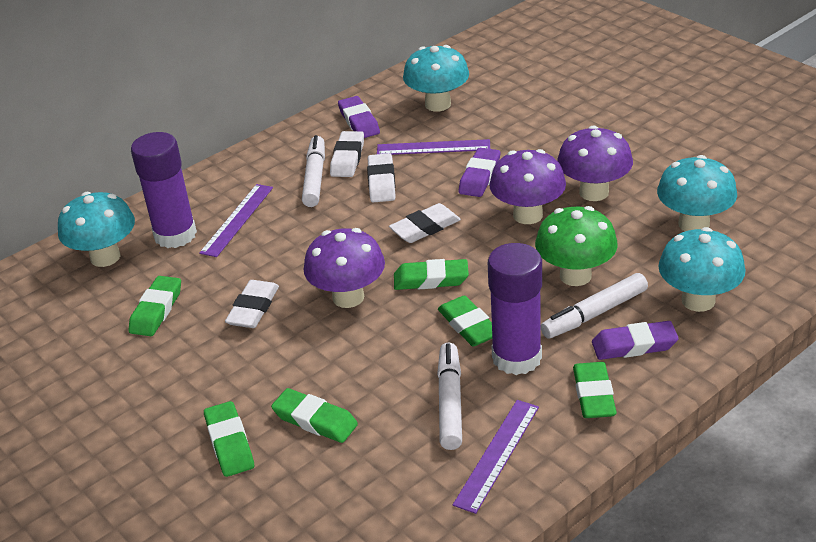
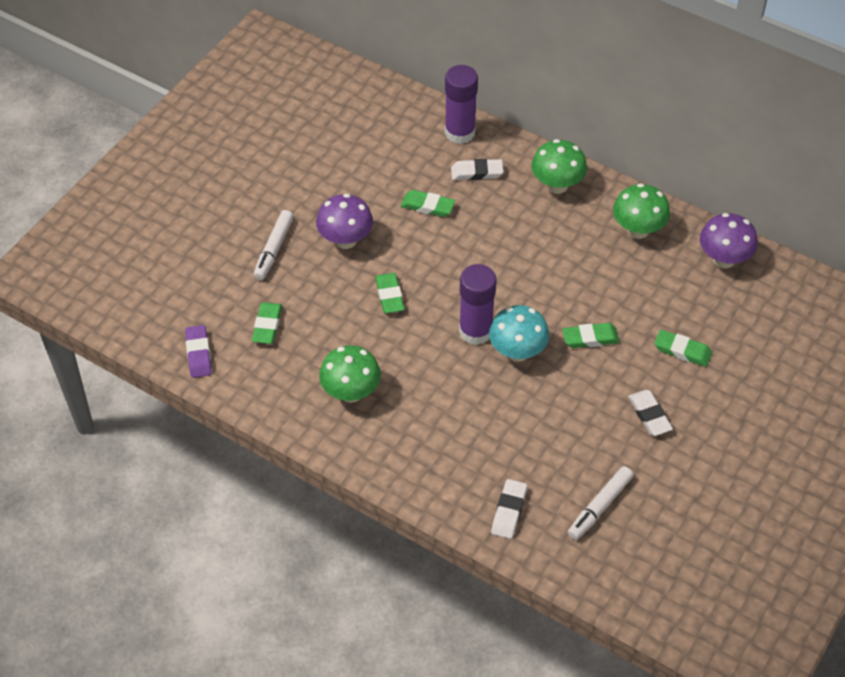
green eraser: [128,276,181,336] [204,401,254,477] [271,388,358,443] [394,259,469,290] [438,296,492,347] [573,362,617,418] = 6 -> [252,302,282,344] [375,273,404,313] [401,190,455,217] [562,323,620,348] [654,330,712,367] = 5
green mushroom: [535,206,618,286] = 1 -> [319,345,381,403] [531,139,587,194] [613,183,670,239] = 3
purple eraser: [338,96,380,138] [458,148,500,197] [592,321,679,360] = 3 -> [185,325,212,378] = 1
purple mushroom: [303,228,385,308] [489,149,566,224] [557,125,633,201] = 3 -> [316,194,373,249] [700,213,758,269] = 2
purple ruler: [199,184,273,257] [377,139,490,155] [453,400,539,514] = 3 -> none = 0
turquoise mushroom: [58,192,135,267] [403,45,469,112] [657,155,737,231] [659,227,745,312] = 4 -> [489,305,549,362] = 1
white eraser: [225,280,279,328] [330,131,364,177] [367,153,396,202] [389,203,461,243] = 4 -> [451,159,504,180] [491,479,527,539] [628,390,673,436] = 3
white marker: [302,135,325,207] [437,343,462,450] [541,273,648,338] = 3 -> [253,210,294,280] [568,466,633,540] = 2

